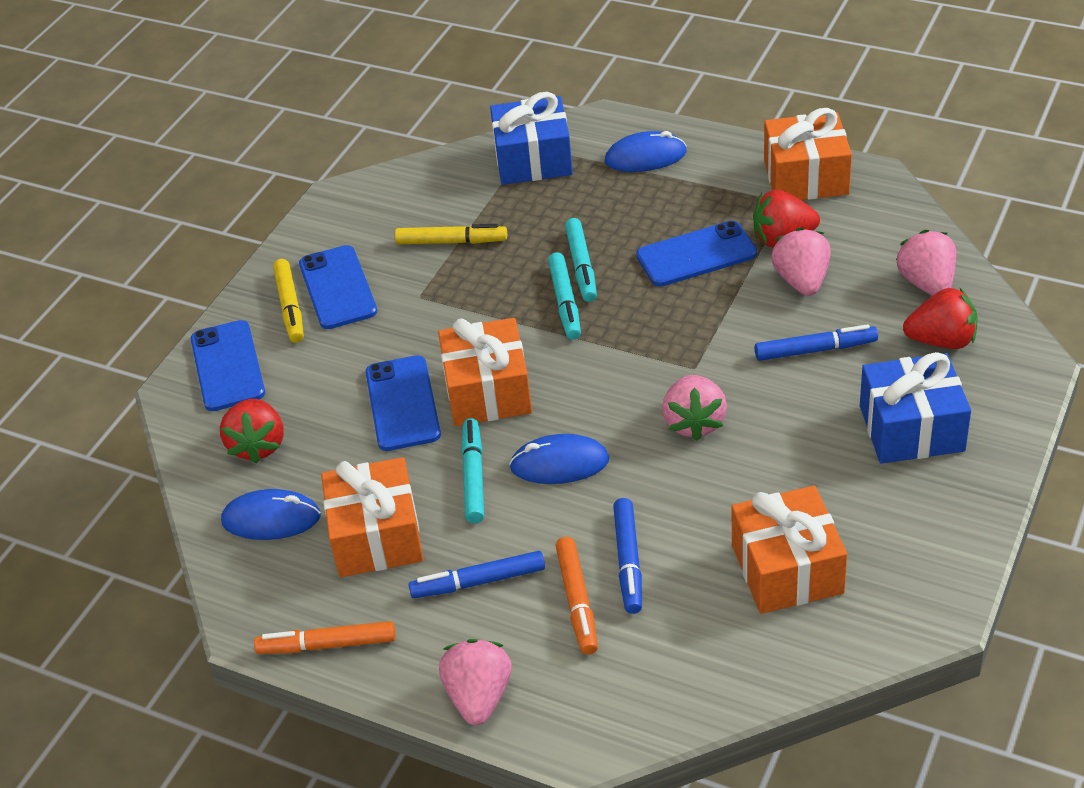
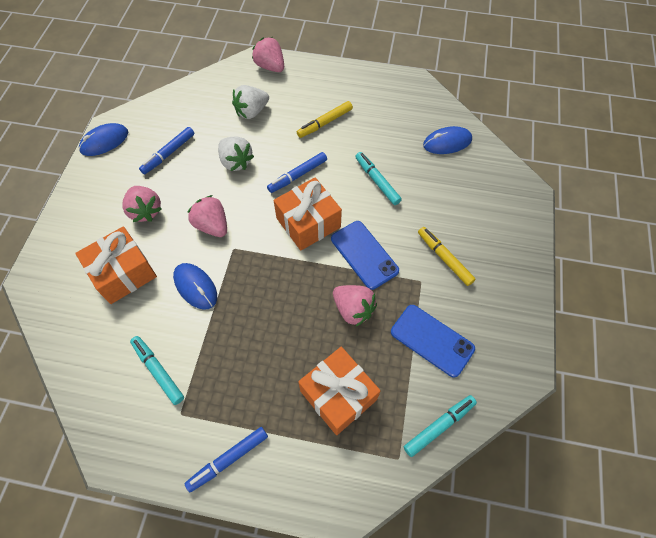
blue gift: [490,92,573,185] [860,352,971,464] = 2 -> none = 0
blue phone: [191,320,265,411] [299,245,377,329] [366,355,441,451] [636,221,757,287] = 4 -> [331,221,399,290] [391,305,475,377] = 2
orange gift: [321,457,423,577] [438,318,532,426] [732,486,847,614] [764,108,852,200] = 4 -> [75,226,157,304] [274,177,342,251] [298,347,381,435] = 3
orange marker: [254,621,395,654] [556,537,598,655] = 2 -> none = 0
red strawberry: [220,399,284,463] [753,190,820,248] [903,287,978,349] = 3 -> none = 0
white strawberry: none = 0 -> [218,137,254,171] [232,85,269,119] = 2

